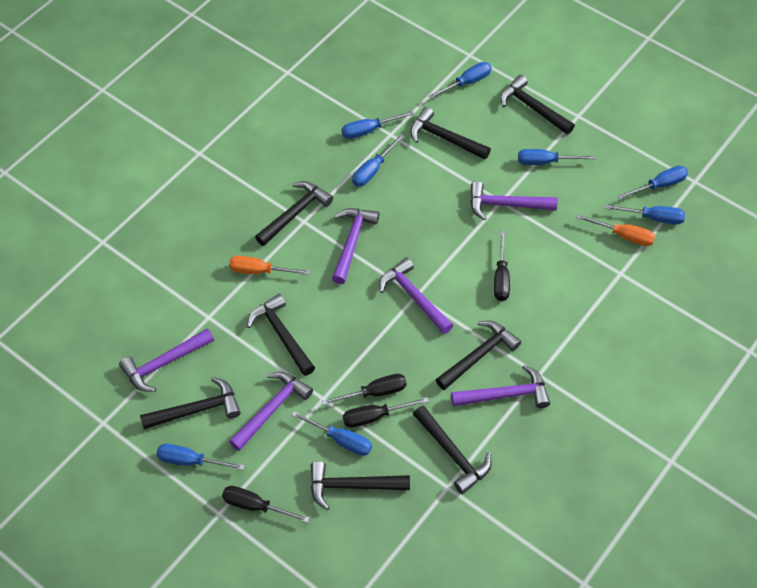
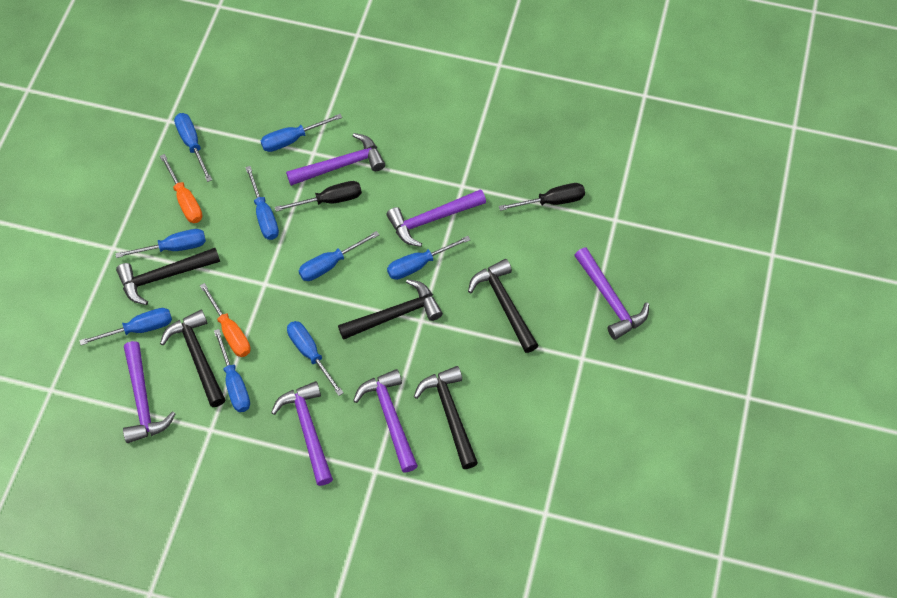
black hammer: [140,377,241,429] [247,294,315,376] [255,181,333,246] [311,461,410,510] [410,107,491,159] [413,405,492,494] [436,321,521,390] [500,75,575,135] = 8 -> [116,248,220,305] [160,310,225,407] [338,279,443,340] [414,366,478,469] [468,259,539,353] = 5
black screwdriver: [222,486,310,523] [322,374,407,406] [343,397,429,428] [494,231,510,301] = 4 -> [275,181,362,212] [499,183,585,211] = 2
blue screwdriver: [156,444,245,470] [292,411,372,456] [342,111,414,139] [352,134,405,186] [428,62,492,99] [518,149,595,165] [605,204,685,224] [618,166,688,199] = 8 -> [79,308,172,345] [115,229,206,258] [174,113,212,182] [214,329,250,412] [245,166,279,240] [261,114,342,152] [287,321,344,396] [299,231,379,281] [387,236,470,280] = 9

